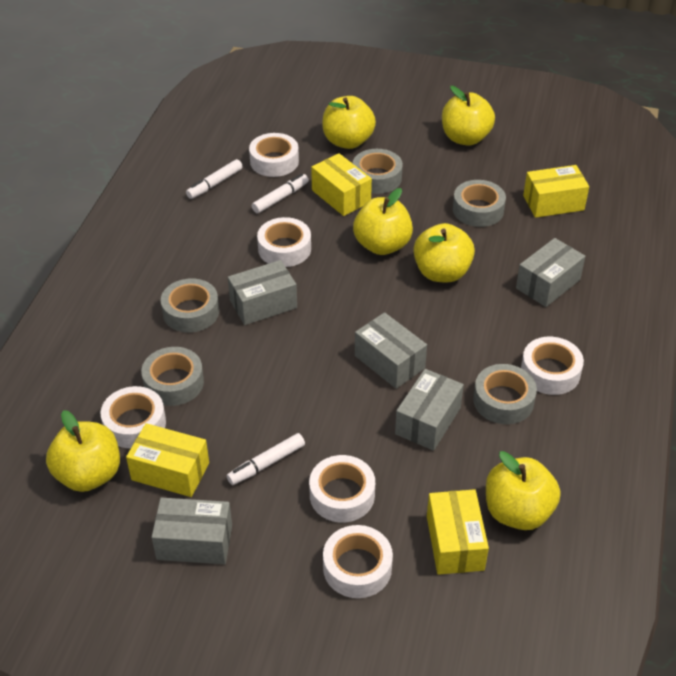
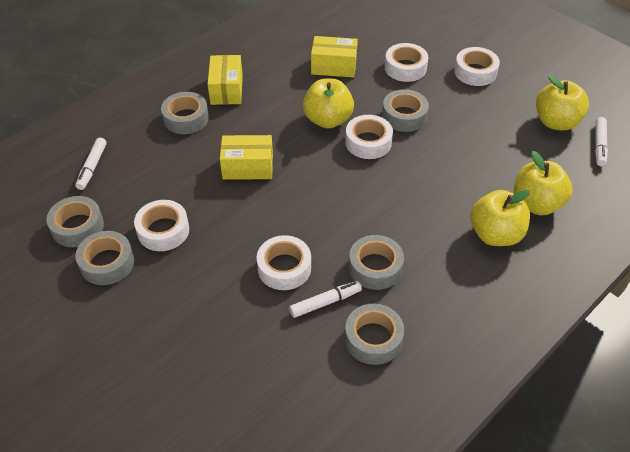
grey box: [152,498,232,564] [228,260,297,325] [355,312,427,389] [395,369,464,451] [516,238,585,307] = 5 -> none = 0
grey tape: [141,347,204,406] [161,278,219,333] [353,149,403,194] [453,180,506,227] [473,364,537,424] = 5 -> [46,196,104,247] [75,231,134,285] [161,92,209,134] [345,304,404,365] [349,235,404,290] [382,89,429,132] = 6
white tape: [101,386,166,448] [249,133,299,177] [257,217,311,267] [309,455,375,523] [323,525,393,598] [521,337,584,395] = 6 -> [134,200,189,251] [257,235,311,290] [345,115,393,159] [385,43,428,82] [454,47,500,86] = 5
yellow apple: [46,410,120,492] [322,96,376,149] [353,188,413,255] [413,223,475,282] [442,86,495,146] [486,451,561,530] = 6 -> [303,79,354,129] [470,190,530,246] [514,151,573,215] [536,75,589,130] = 4
yellow box: [126,423,209,497] [311,153,372,216] [427,489,489,575] [523,165,589,218] = 4 -> [208,55,243,105] [220,135,273,180] [311,36,358,77] = 3

